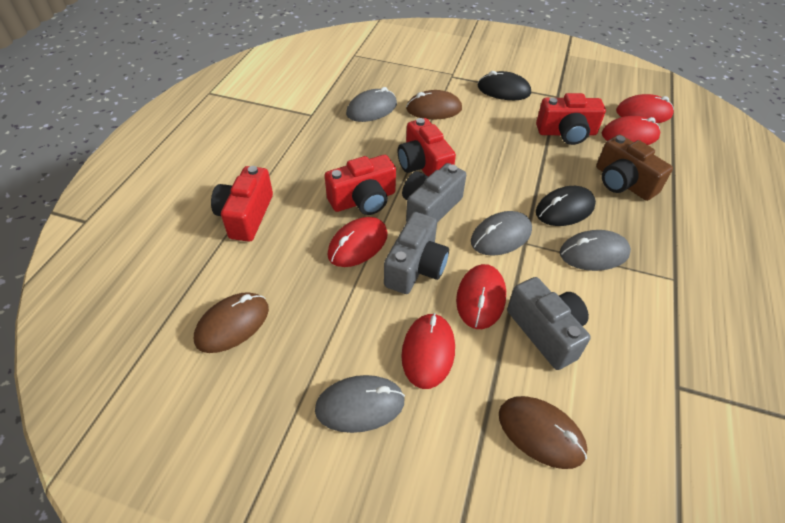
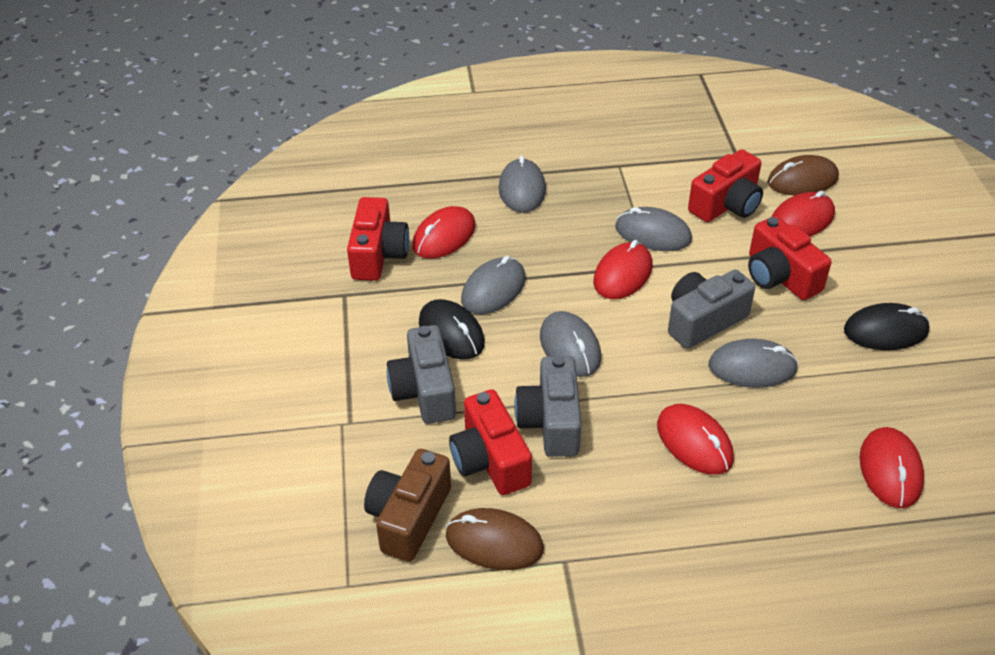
brown mouse: [194,292,269,353] [406,90,462,119] [499,396,587,469] = 3 -> [446,508,544,570] [768,155,839,195] = 2
grey mouse: [315,375,405,433] [346,87,397,122] [471,211,532,256] [560,230,631,271] = 4 -> [461,256,526,314] [499,155,546,213] [540,311,601,377] [615,207,692,251] [708,339,798,388] = 5

